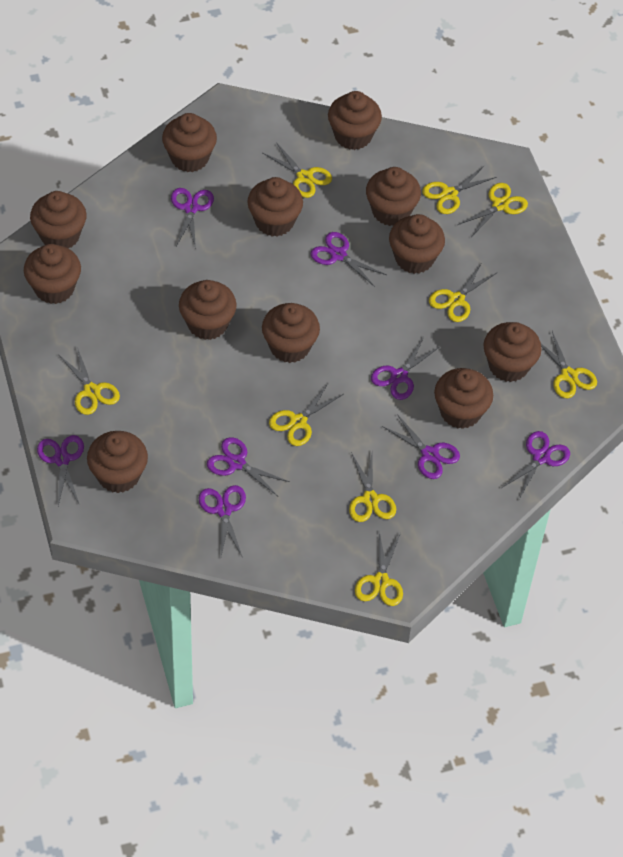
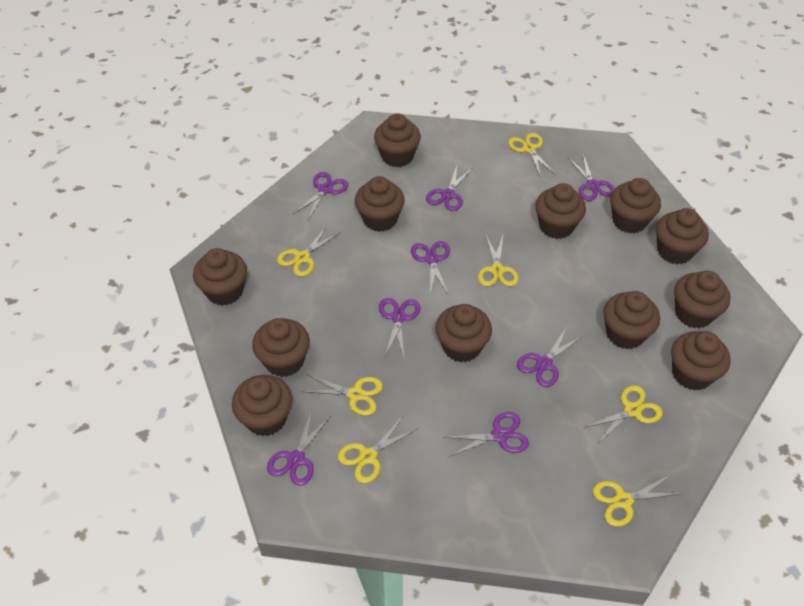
yellow scissors: [58,347,120,415] [263,142,332,198] [269,382,344,446] [349,452,396,522] [355,531,403,606] [422,166,496,214] [429,262,496,322] [458,183,528,236] [541,331,597,398] = 9 -> [277,226,341,277] [301,374,383,416] [338,415,417,483] [478,235,519,287] [508,133,556,178] [583,385,663,444] [593,475,683,527] = 7

